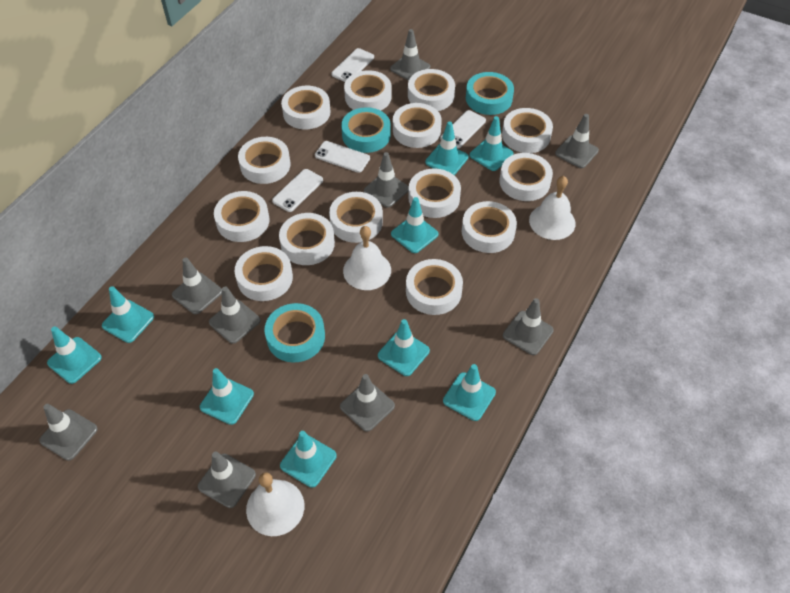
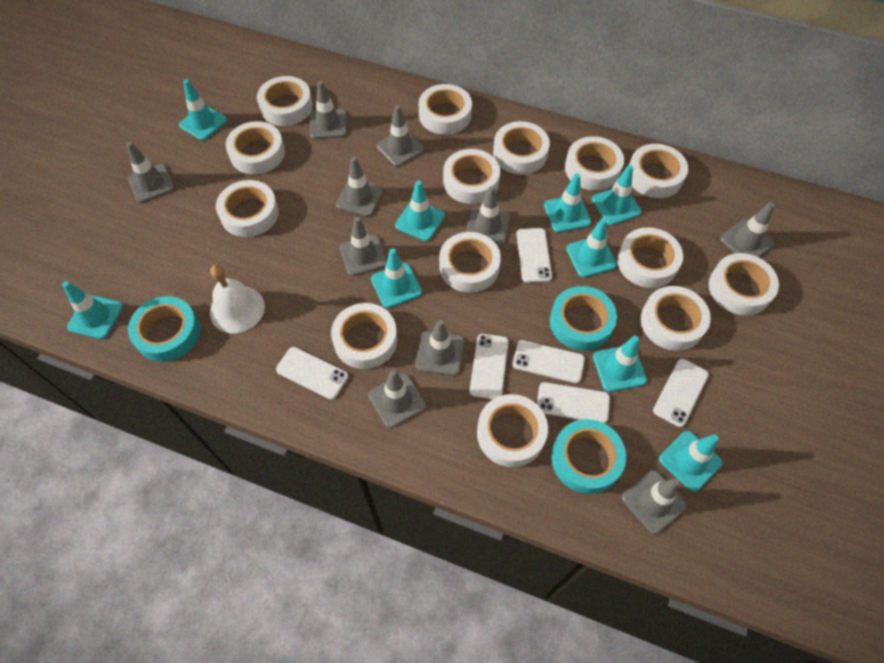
grey traffic cone: [39,404,98,461] [172,258,222,314] [198,451,256,508] [209,286,261,344] [340,374,395,432] [364,152,409,208] [390,29,430,81] [503,298,554,355] [555,114,599,168] = 9 -> [126,142,175,203] [310,81,347,139] [336,157,384,217] [340,217,387,276] [368,370,426,428] [377,105,424,166] [416,320,465,376] [466,186,510,245] [622,470,687,534] [720,202,775,257] = 10
white bell: [246,473,304,536] [343,226,391,290] [529,176,576,240] = 3 -> [210,265,265,333] = 1
white phone: [272,169,323,212] [315,141,370,173] [331,48,374,82] [440,110,486,149] = 4 -> [276,347,348,400] [469,334,509,399] [513,340,585,383] [517,228,552,283] [537,382,610,423] [653,359,709,427] = 6

